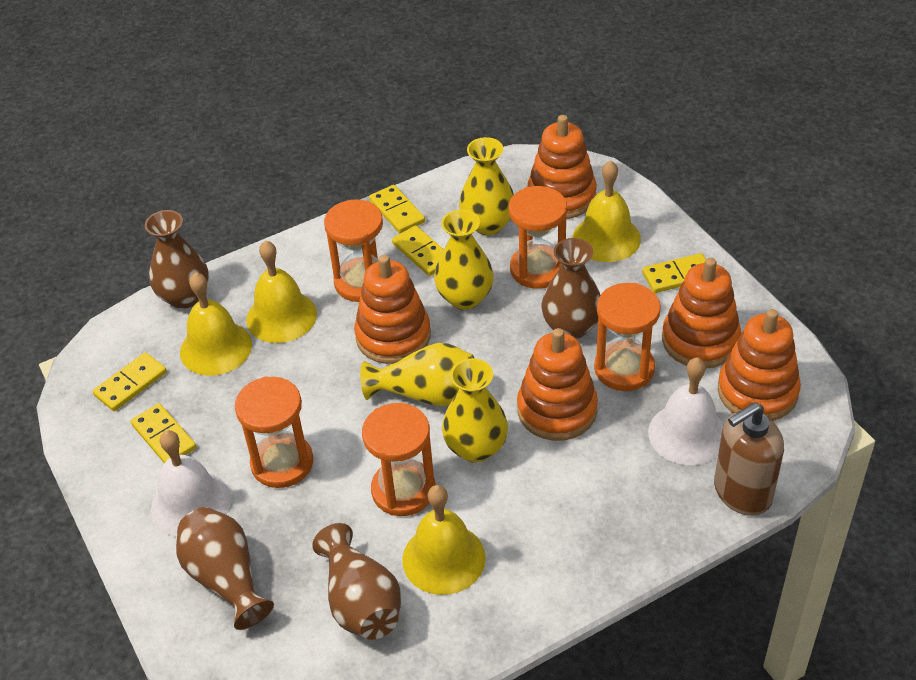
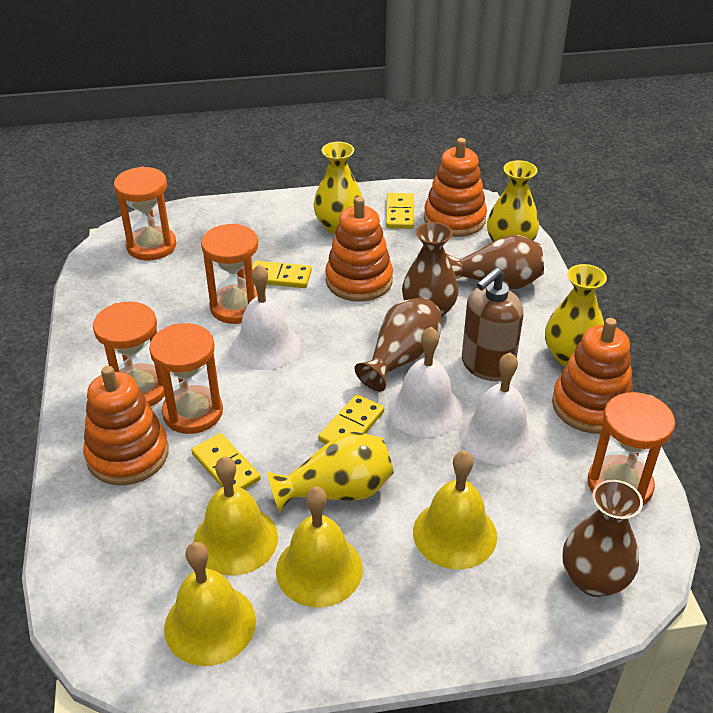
orange stacking toy: [354,255,431,364] [517,328,598,441] [527,115,597,219] [662,258,741,369] [717,309,801,421] = 5 -> [83,366,169,485] [325,197,393,302] [424,138,487,237] [552,318,633,434] = 4
white bell: [151,430,231,537] [648,357,724,465] = 2 -> [231,264,301,370] [388,327,462,438] [460,352,536,465] = 3
yellow domino: [93,352,167,411] [131,403,196,463] [369,185,425,233] [392,225,444,276] [642,253,706,293] = 5 -> [191,433,261,490] [252,261,312,288] [318,394,384,444] [386,193,414,229] = 4

